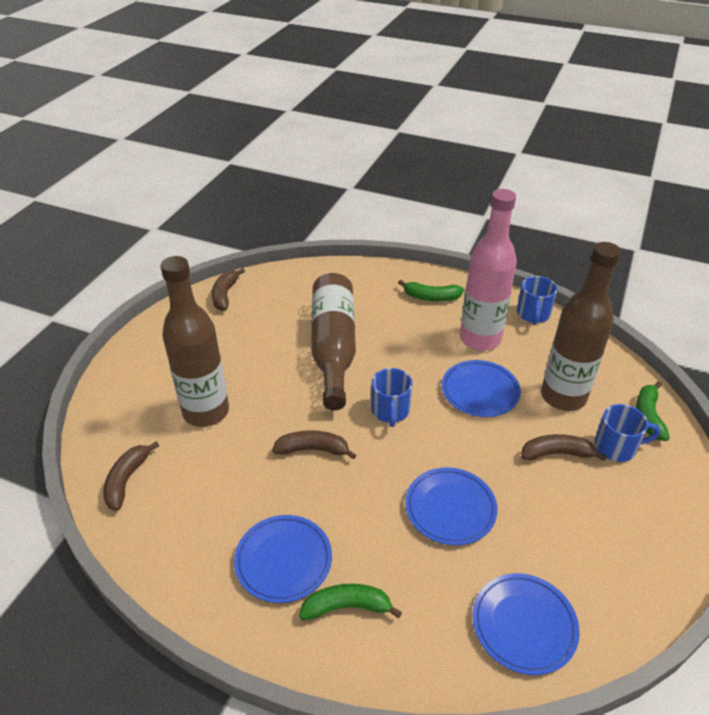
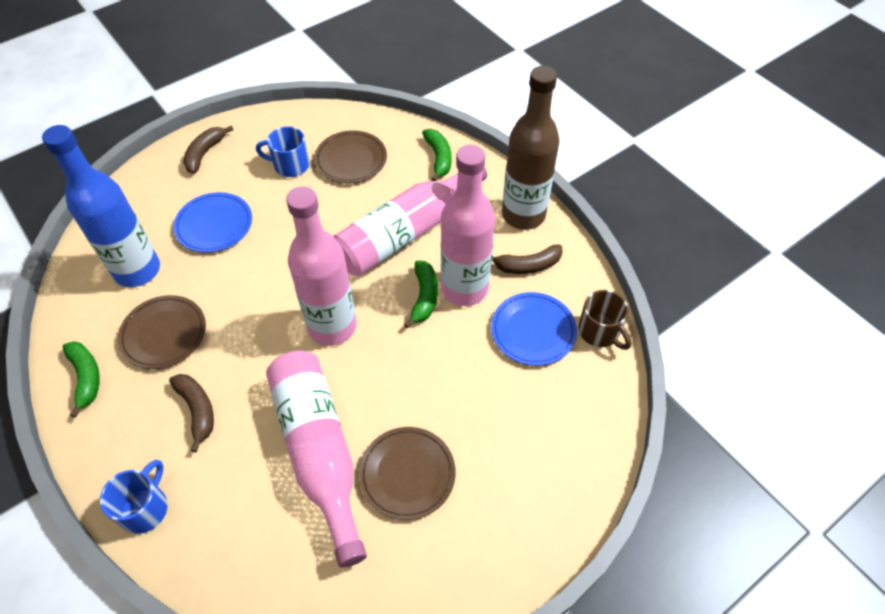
blue bottle: none = 0 -> [42,125,160,287] = 1
blue mug: [371,368,413,427] [517,276,558,324] [594,404,660,462] = 3 -> [100,460,167,534] [256,126,309,177] = 2
blue plate: [234,515,332,603] [405,467,497,545] [442,360,521,417] [472,573,579,675] = 4 -> [173,192,252,253] [491,292,577,366] = 2
brown banana: [103,441,159,511] [212,268,245,311] [272,430,356,459] [521,434,607,461] = 4 -> [169,374,214,452] [183,126,233,174] [492,244,563,274] = 3
brown bottle: [160,256,229,427] [311,273,356,410] [541,242,621,411] = 3 -> [502,66,560,230] = 1
brown mug: none = 0 -> [578,290,632,350] = 1
brown plate: none = 0 -> [118,295,206,369] [314,130,387,183] [359,427,455,520] = 3
pink bottle: [460,189,517,351] = 1 -> [266,350,367,568] [286,186,357,346] [333,167,487,276] [441,145,495,306] = 4

